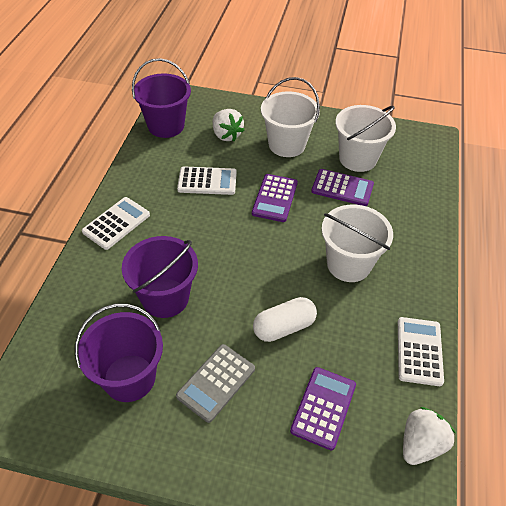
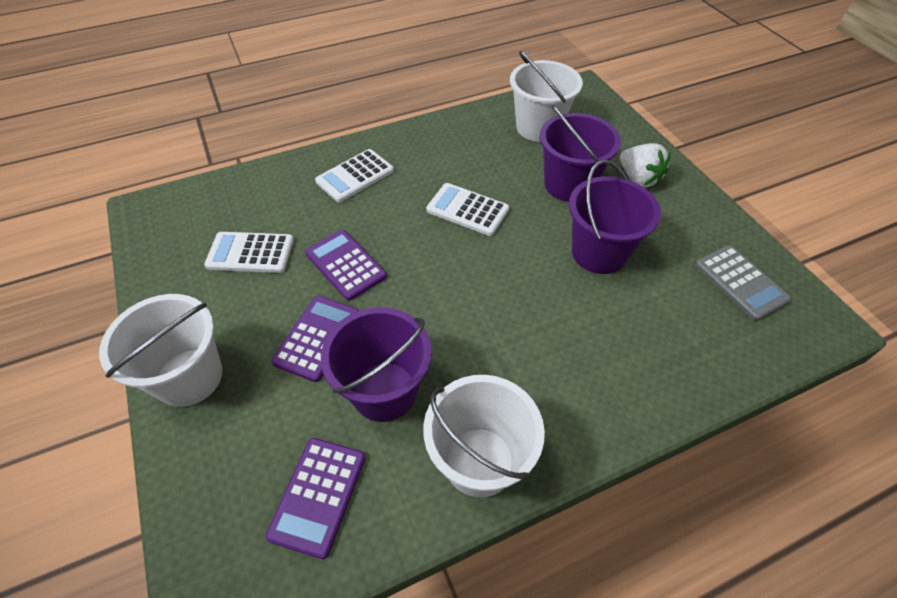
white capsule: [253,297,317,342] = 1 -> none = 0
white strawberry: [213,109,244,141] [403,407,456,465] = 2 -> [620,143,670,187] = 1

